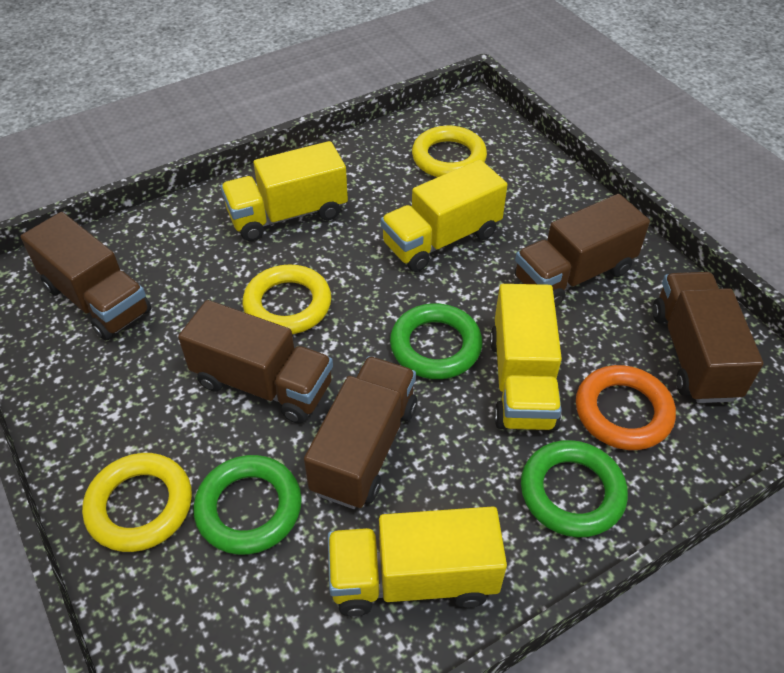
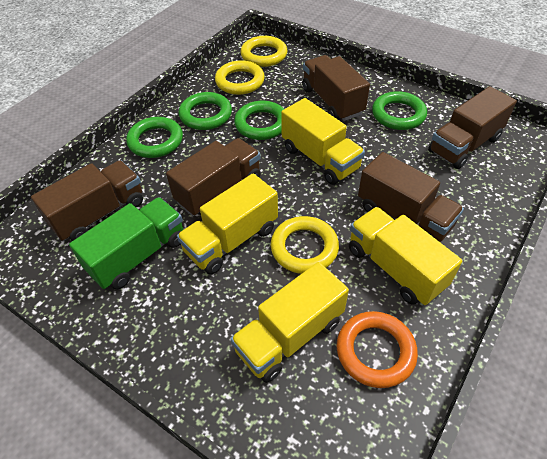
green ring: [193,455,302,555] [390,303,482,379] [521,440,628,538] = 3 -> [126,117,183,158] [179,92,232,130] [234,101,284,140] [372,91,427,130] = 4
green truck: none = 0 -> [69,197,183,289] = 1

